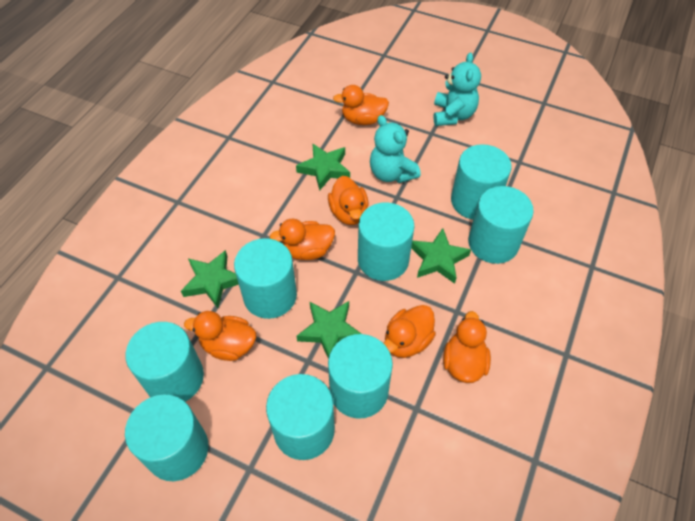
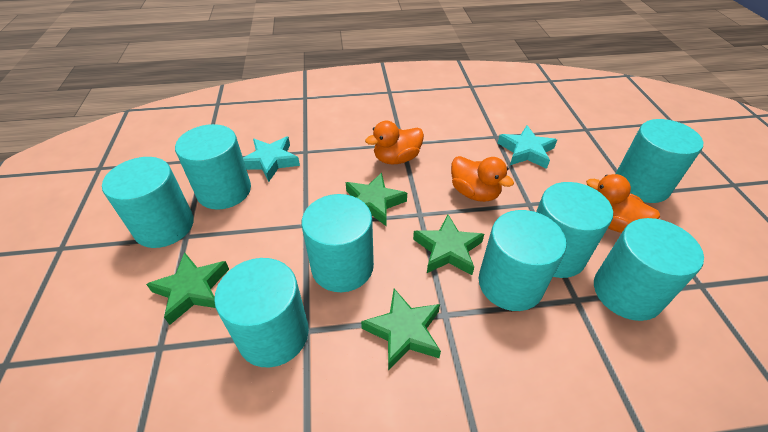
orange duck: [184,311,256,361] [270,219,335,260] [328,176,368,225] [333,85,389,125] [383,305,436,358] [443,311,491,383] = 6 -> [365,121,424,164] [451,156,514,202] [586,174,660,233] = 3
turquoise star: none = 0 -> [243,137,300,182] [498,125,557,169] = 2
turquoise teddy bear: [370,115,421,183] [433,53,481,126] = 2 -> none = 0

